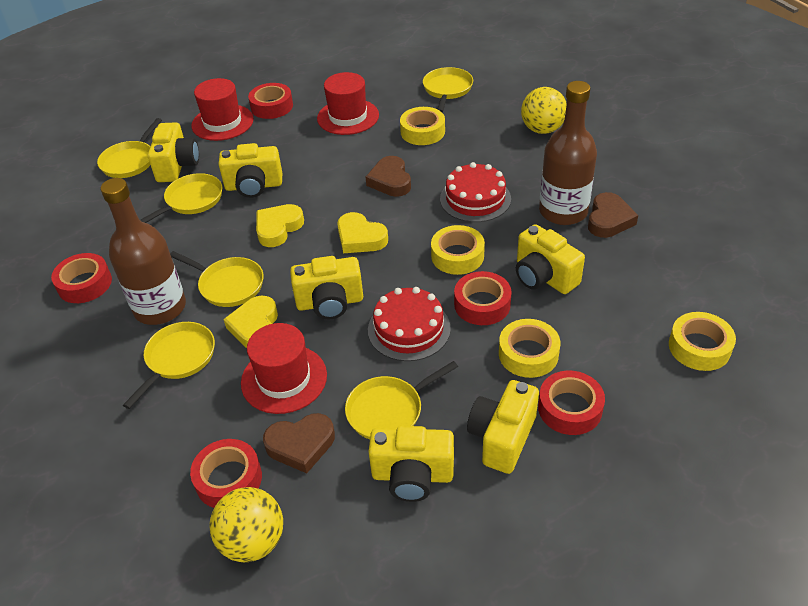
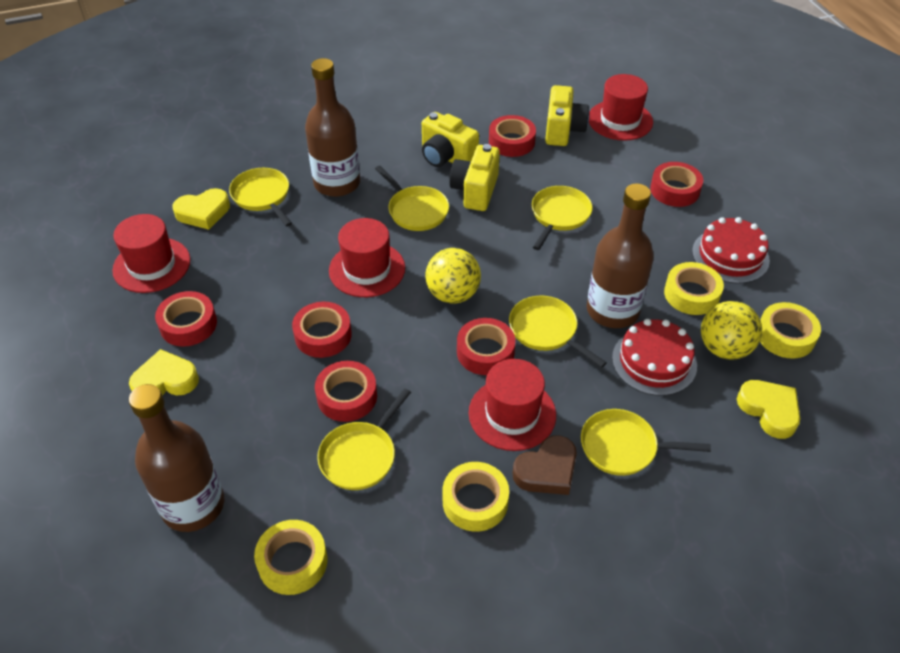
brown bottle: [101,178,186,325] [539,81,597,225] = 2 -> [129,384,224,532] [305,58,360,197] [587,183,654,328] = 3
brown heart: [263,413,335,473] [366,156,411,197] [588,192,638,238] = 3 -> [512,435,577,495] = 1
red hat: [191,78,254,141] [241,323,327,414] [317,72,379,135] = 3 -> [112,214,190,293] [329,218,405,297] [469,359,556,451] [589,74,653,141] = 4
red tape: [51,253,112,303] [190,439,262,508] [248,83,293,119] [454,271,512,325] [538,371,605,435] = 5 -> [155,291,217,347] [292,301,352,358] [315,361,377,422] [457,318,515,375] [489,115,536,157] [650,162,703,207] = 6
yellow camera: [148,122,199,182] [218,143,282,198] [290,256,363,319] [369,426,454,502] [467,380,539,474] [516,224,585,294] = 6 -> [422,112,479,167] [449,144,500,211] [545,85,589,146] = 3

